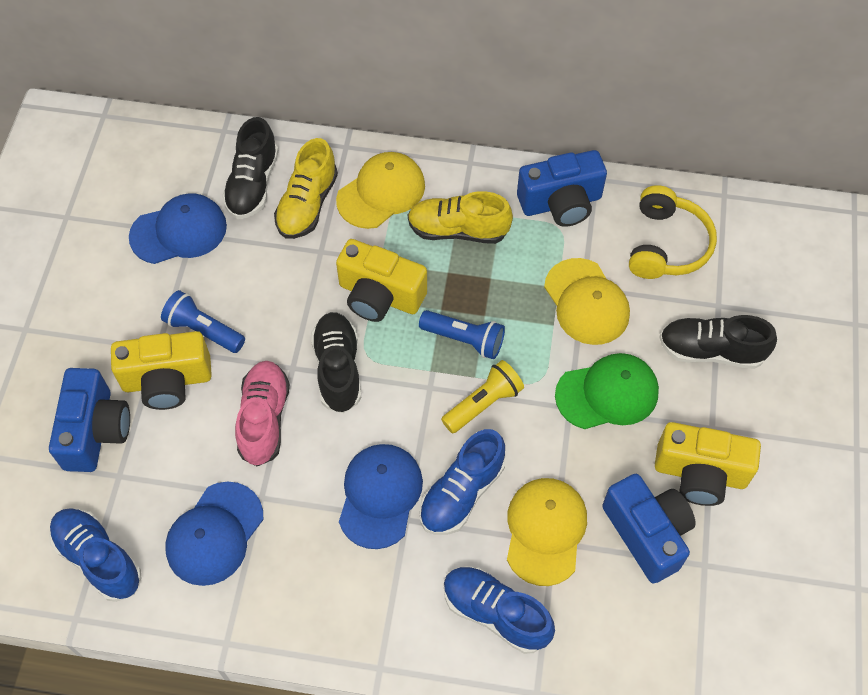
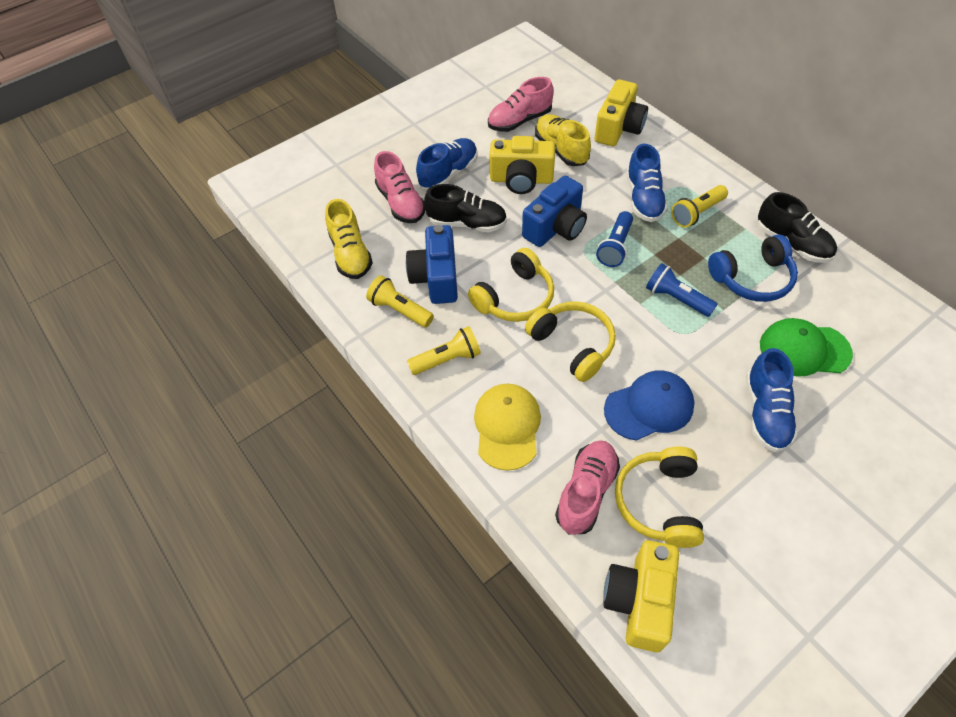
black shoe: [222,117,279,219] [311,312,361,413] [659,315,777,369] = 3 -> [424,184,507,232] [757,192,837,263] = 2
blue camera: [49,368,130,472] [517,150,607,227] [602,474,696,583] = 3 -> [406,225,458,304] [522,176,587,247] = 2
blue cap: [129,193,227,264] [165,481,263,586] [339,444,423,549] = 3 -> [604,370,695,441] = 1
blue headphones: none = 0 -> [708,234,798,302] = 1
pink shoe: [235,361,290,466] = 1 -> [374,151,425,223] [488,77,553,132] [555,440,620,535] = 3
yellow cap: [336,152,425,229] [507,478,587,586] [544,258,630,345] = 3 -> [474,384,541,471] = 1
yellow flashlight: [441,360,524,433] = 1 -> [366,275,434,327] [407,326,481,375] [671,185,728,228] = 3
yellow headphones: [629,185,717,279] = 1 -> [468,248,554,322] [525,301,616,382] [615,447,704,548] = 3

